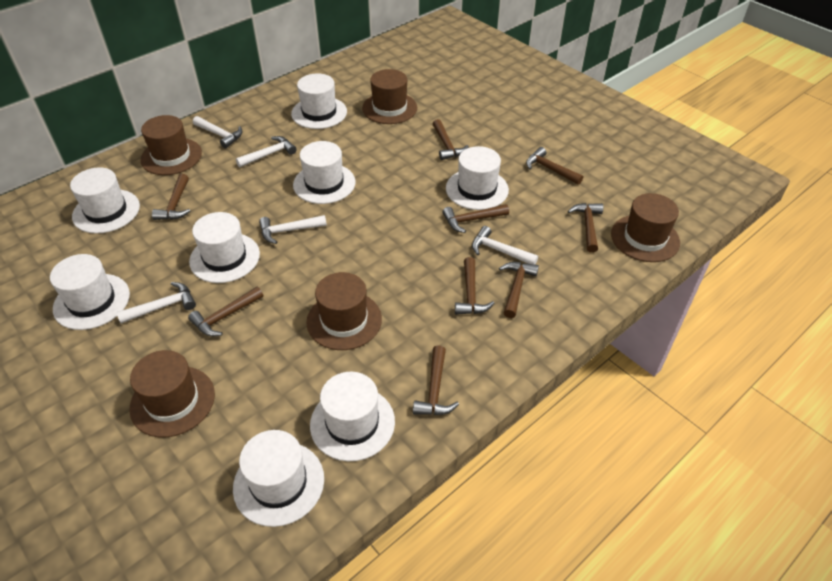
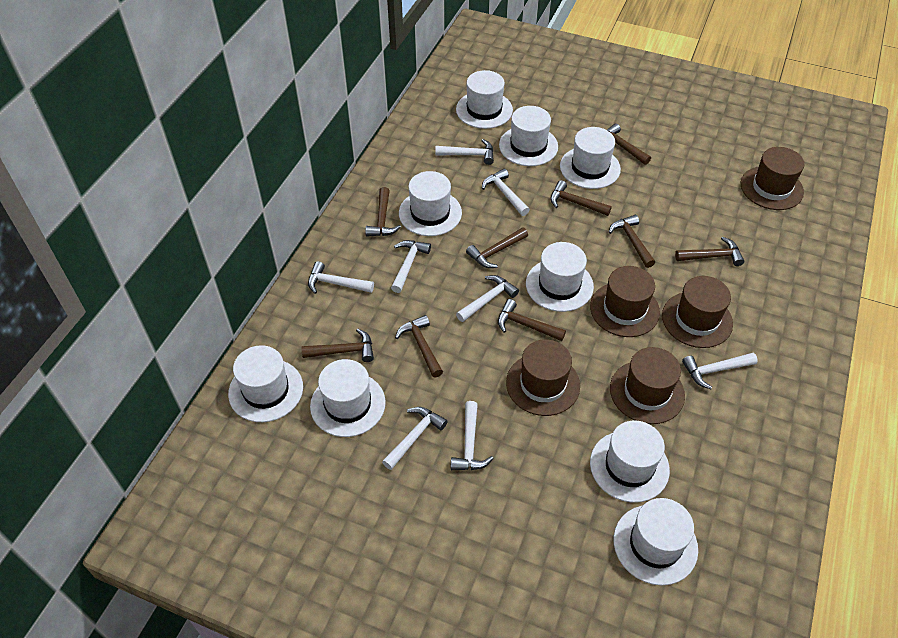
white hammer: [117,282,196,324] [193,116,242,148] [236,136,297,168] [259,215,327,244] [472,226,538,265] = 5 -> [308,261,374,294] [382,407,448,470] [391,240,431,293] [435,139,494,165] [451,401,494,470] [456,275,519,322] [482,169,530,216] [682,353,758,389] = 8
white hat: [50,254,130,330] [70,167,140,234] [189,212,260,283] [233,430,324,527] [291,73,347,129] [293,141,356,204] [310,372,395,461] [446,146,509,210] = 8 -> [228,345,303,422] [310,359,386,437] [399,171,462,236] [456,70,513,129] [499,106,558,166] [526,242,594,312] [560,127,621,189] [590,420,670,503] [614,498,698,586] = 9

